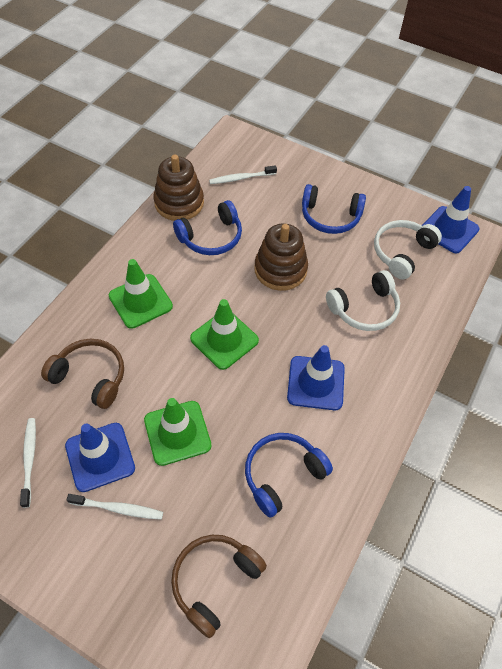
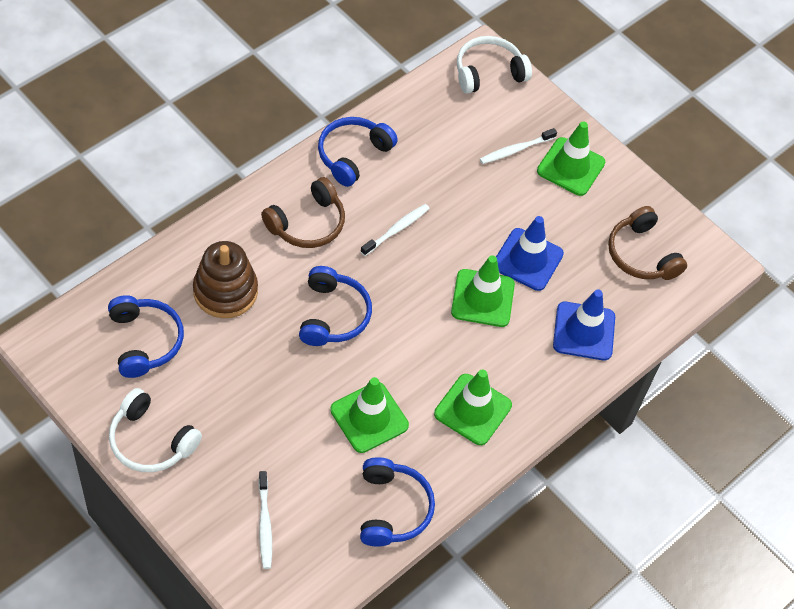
blue headphones: [173,200,242,255] [245,433,333,518] [302,184,366,234] = 3 -> [108,295,184,378] [299,266,372,346] [318,117,398,187] [360,457,435,547] = 4
blue traffic cone: [65,423,135,492] [287,345,345,410] [422,186,479,254] = 3 -> [496,216,564,291] [553,289,615,360] = 2
brown stacking toy: [154,154,204,221] [254,224,308,291] = 2 -> [193,241,258,318] = 1
green traffic cone: [109,259,173,329] [144,398,212,466] [190,299,259,370] = 3 -> [330,377,409,453] [434,369,512,445] [451,255,515,327] [537,122,605,196] = 4

